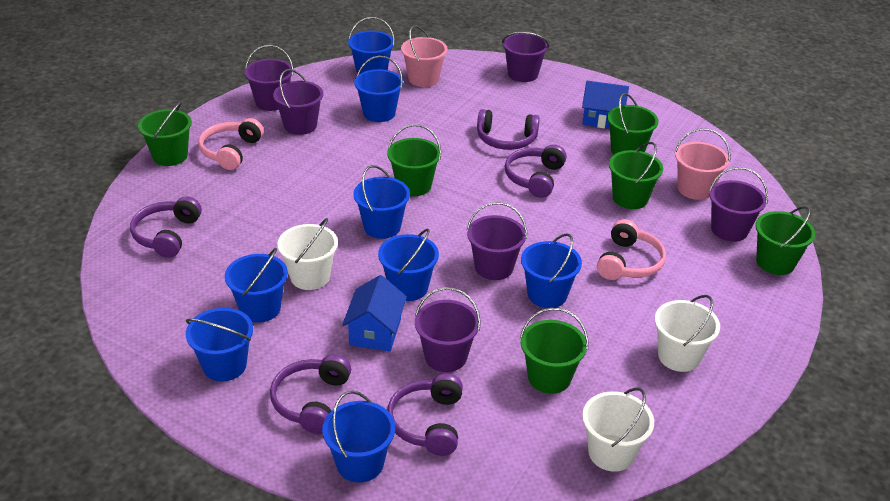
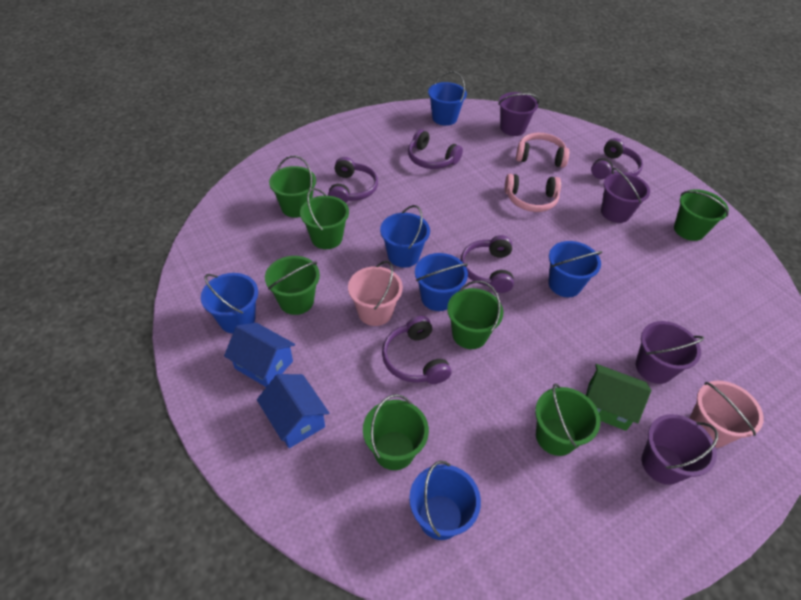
blue bucket: [186,308,253,382] [225,248,288,323] [322,391,395,482] [348,17,395,74] [353,165,410,239] [354,56,403,122] [378,228,439,301] [521,233,582,308] = 8 -> [201,273,258,334] [380,205,430,268] [409,461,481,540] [415,253,468,311] [428,71,467,126] [548,241,602,297] = 6
green bucket: [138,101,192,166] [387,124,441,196] [520,308,588,394] [607,93,658,154] [609,142,663,209] [756,206,815,275] = 6 -> [265,256,320,315] [269,156,316,218] [300,188,349,249] [363,394,429,470] [447,281,503,349] [535,383,600,456] [674,189,729,241] = 7
green house: none = 0 -> [586,364,651,431] = 1
purple bucket: [244,45,293,111] [273,69,323,135] [415,287,481,372] [467,202,527,280] [502,32,549,82] [709,167,768,242] = 6 -> [498,92,539,136] [601,168,650,223] [636,321,704,384] [642,414,718,485] = 4
white bucket: [277,218,338,290] [582,387,654,472] [655,295,720,372] = 3 -> none = 0

